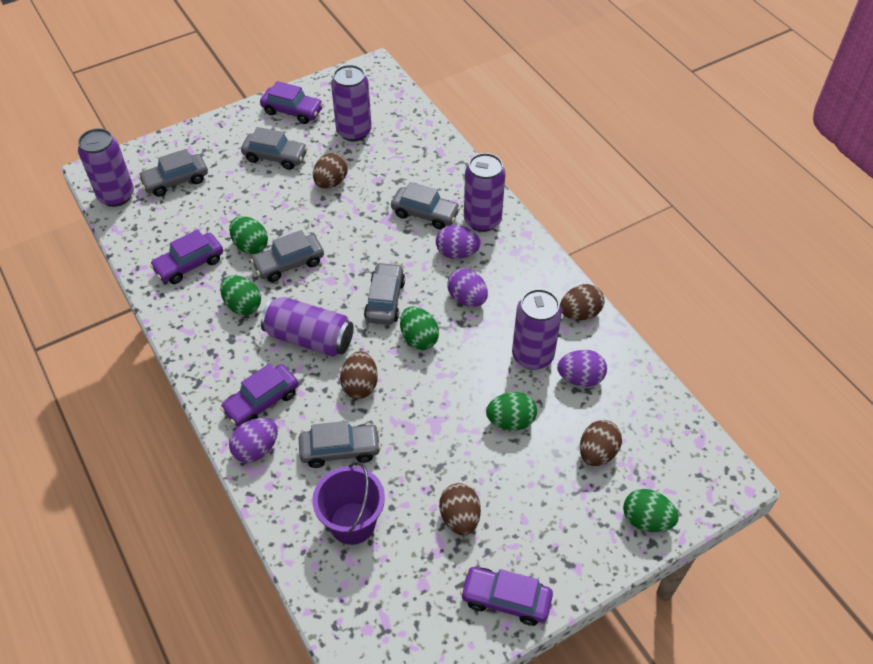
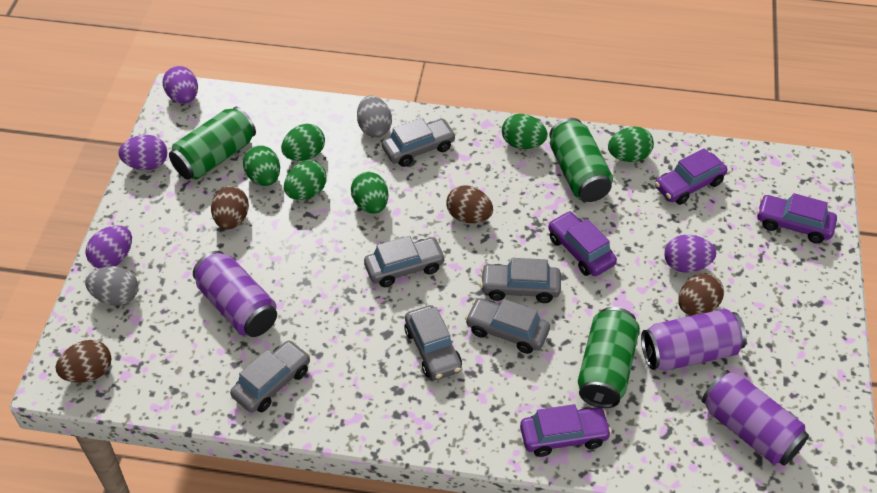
brown egg: [313,153,348,189] [340,351,378,399] [439,483,481,535] [560,284,604,321] [580,420,622,466] = 5 -> [55,340,111,383] [211,186,249,229] [446,185,493,223] [678,274,724,315] = 4
green can: none = 0 -> [169,107,256,180] [549,118,613,202] [578,307,640,408] = 3
green egg: [220,275,261,315] [229,216,268,254] [400,306,439,350] [486,392,537,430] [623,489,679,532] = 5 -> [243,145,280,186] [281,124,325,161] [284,161,327,200] [351,172,388,214] [502,114,548,149] [608,126,654,162] = 6
grey egg: none = 0 -> [85,266,138,305] [357,96,392,137] = 2
purple bucket: [312,462,385,545] = 1 -> none = 0
purple can: [78,128,134,207] [261,297,354,357] [331,65,372,141] [464,153,506,232] [512,289,562,370] = 5 -> [193,251,277,337] [641,309,746,371] [702,370,809,466] = 3

